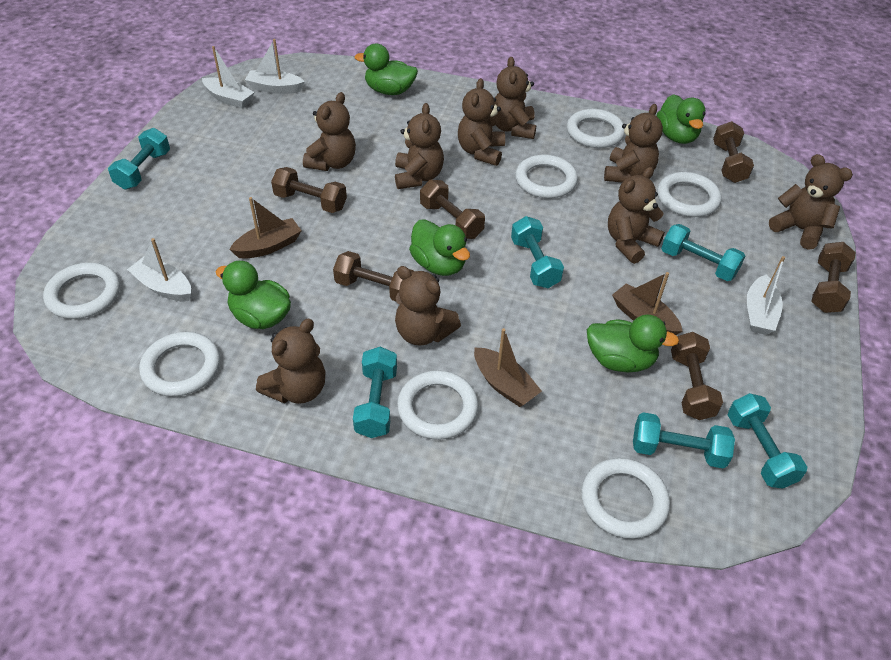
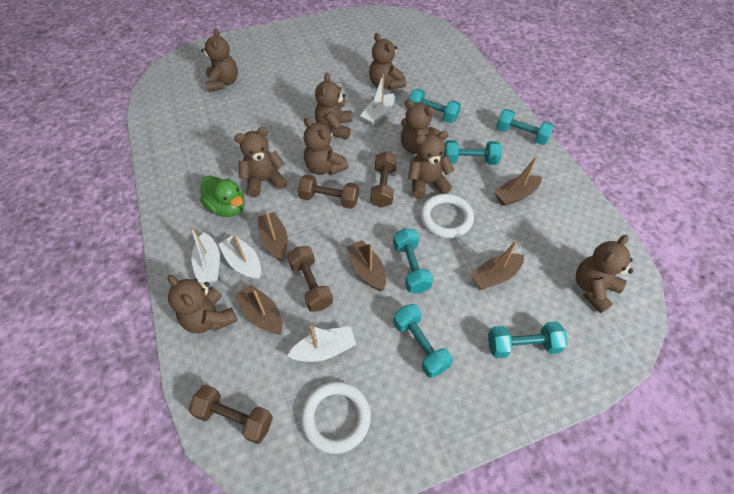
brown boat: [229,197,302,259] [474,328,542,407] [612,272,682,335] = 3 -> [235,284,283,335] [257,212,288,261] [346,240,386,291] [470,240,524,290] [494,157,542,206] = 5
brown dumbbell: [271,167,347,213] [333,251,415,301] [420,180,485,239] [671,332,723,420] [713,121,754,183] [812,242,856,313] = 6 -> [189,385,273,444] [287,246,333,312] [298,174,359,209] [370,151,397,207] = 4
green duck: [216,261,291,329] [355,44,418,95] [409,219,470,276] [587,314,679,373] [657,94,705,144] = 5 -> [200,175,245,217] = 1
white ring: [43,263,120,319] [139,332,220,397] [397,370,478,440] [515,155,578,198] [567,109,625,148] [581,458,670,539] [657,172,722,217] = 7 -> [301,381,371,454] [420,194,474,238] = 2

